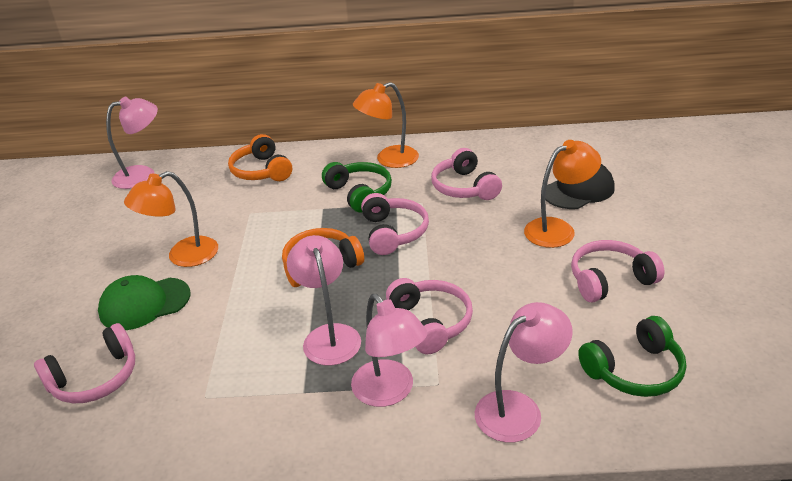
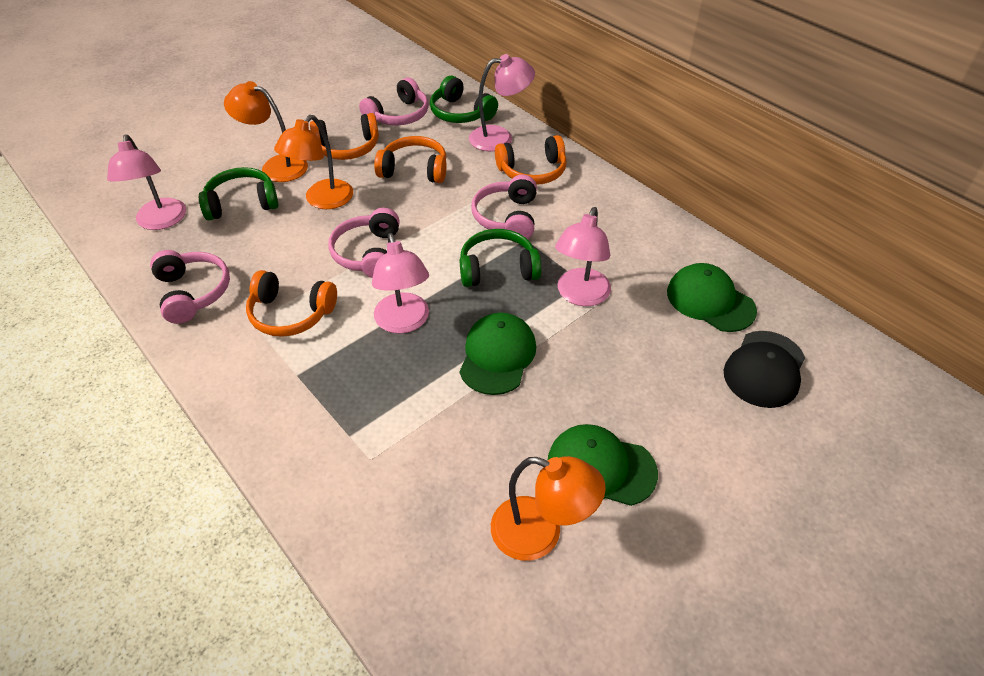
green cap: [98,275,190,330] = 1 -> [459,312,536,395] [548,424,658,506] [667,263,757,332] = 3
green headphones: [322,162,392,213] [578,316,686,397] = 2 -> [199,167,278,220] [430,76,498,123] [460,229,541,287] = 3
orange headphones: [228,134,292,181] [282,228,364,287] = 2 -> [246,270,337,337] [310,113,379,160] [374,136,447,183] [495,135,567,185] = 4
pink headphones: [34,323,135,403] [361,193,429,255] [386,278,473,354] [431,148,502,200] [571,240,665,302] = 5 -> [150,250,230,324] [328,208,400,278] [359,78,429,125] [471,175,537,239] = 4

